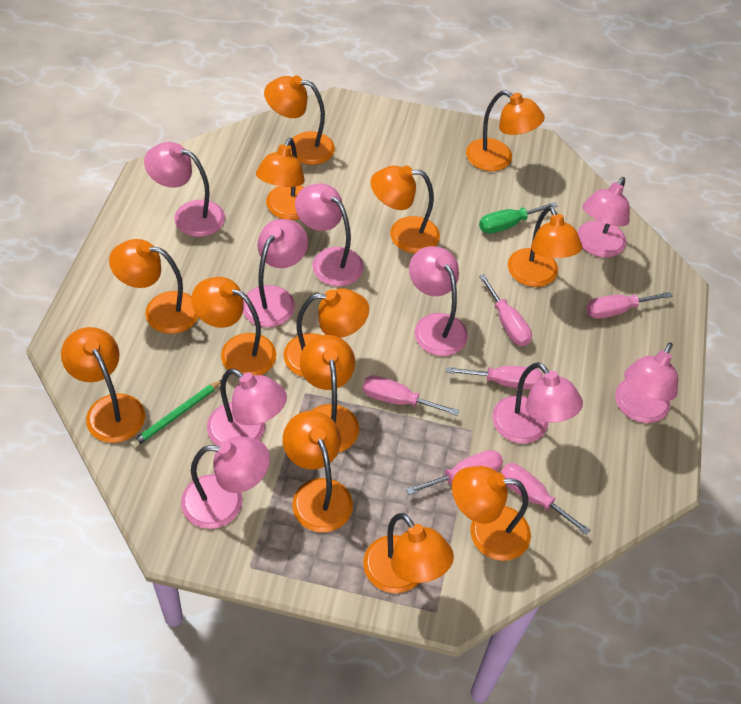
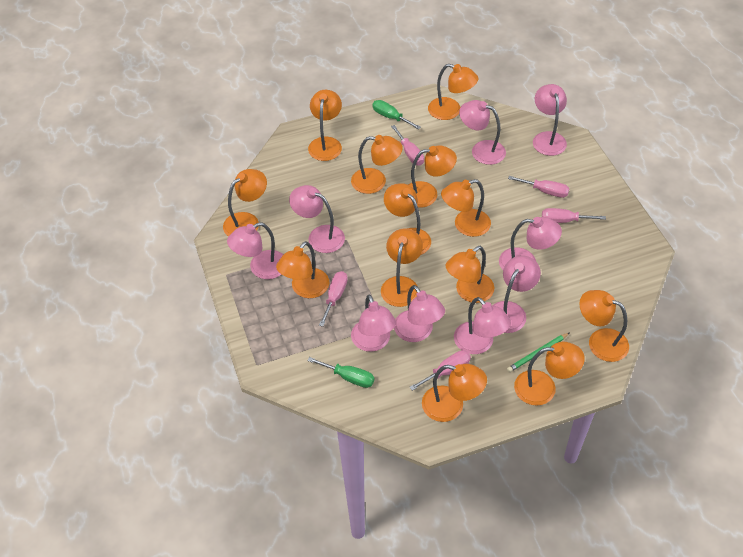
green screwdriver: [479,202,558,234] = 1 -> [307,357,374,388] [372,100,421,129] = 2
pink screwdriver: [362,375,459,416] [406,450,503,495] [446,366,543,390] [479,274,532,346] [500,463,590,535] [586,292,672,319] = 6 -> [319,271,348,327] [391,125,424,166] [409,350,471,391] [508,176,569,198] [542,208,606,223] = 5

